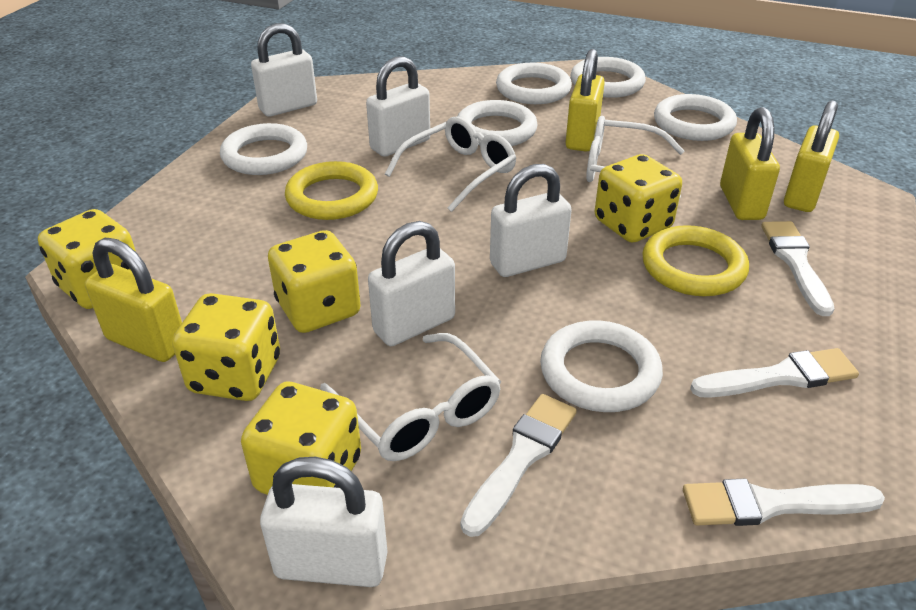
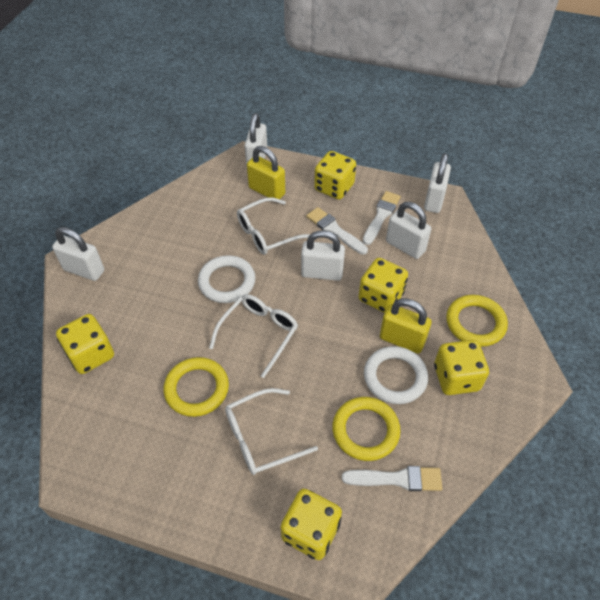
white brush: [461,394,577,537] [683,479,885,526] [690,348,859,398] [761,221,835,316] = 4 -> [306,207,368,255] [342,466,442,491] [363,191,401,245] = 3
white ring: [220,123,307,175] [458,100,538,146] [496,63,572,104] [540,320,663,412] [571,57,646,98] [654,94,737,141] = 6 -> [198,255,256,303] [364,346,428,404] = 2
yellow padlock: [85,238,182,362] [565,49,605,152] [720,107,780,220] [784,101,839,212] = 4 -> [247,146,285,199] [380,298,432,354] = 2
yellow ring: [285,161,378,220] [642,225,749,296] = 2 -> [164,357,229,417] [332,397,401,461] [446,295,508,347] = 3

